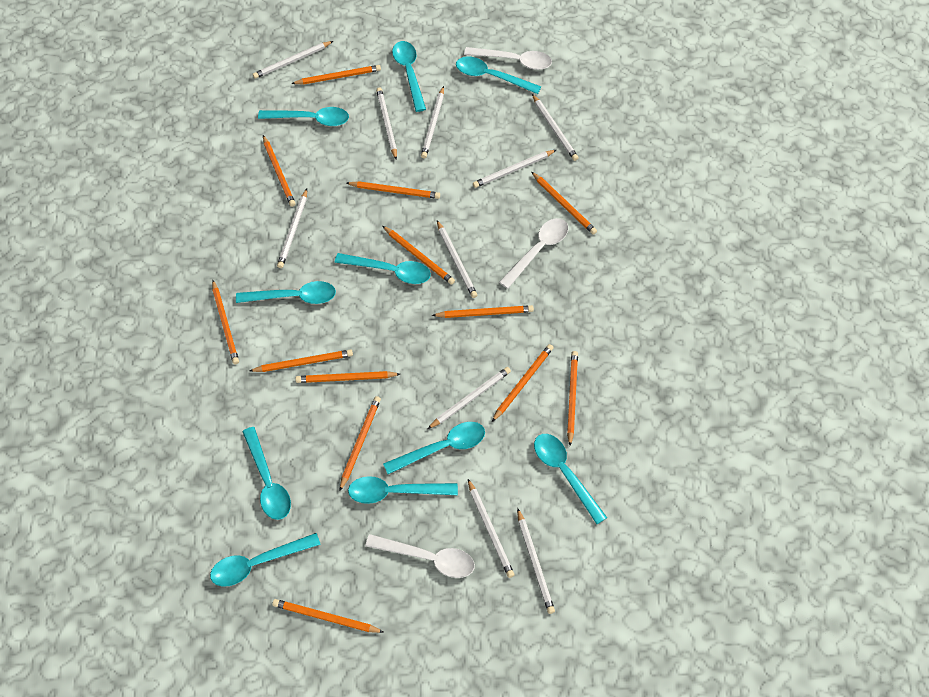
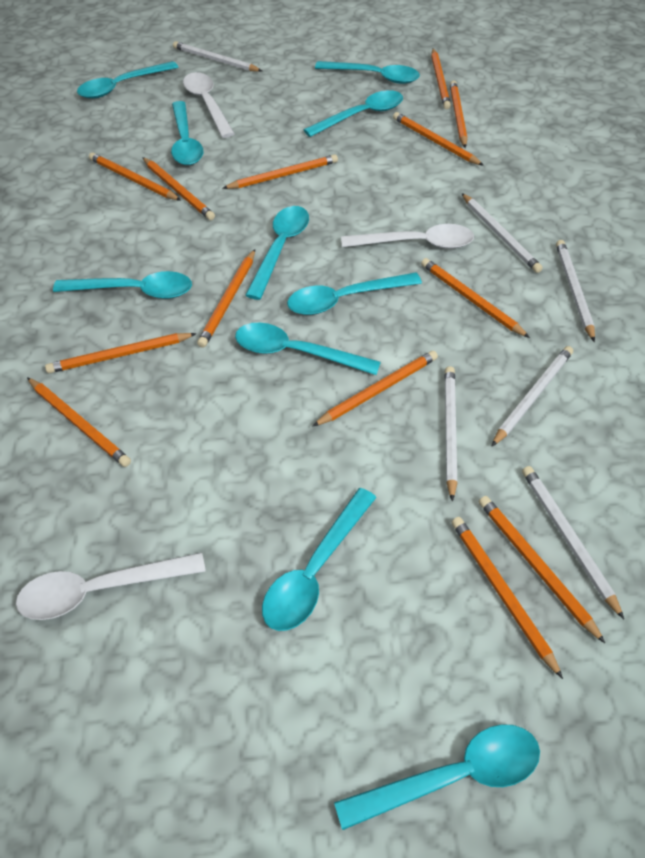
white pencil: [253,41,333,79] [277,189,307,268] [376,87,397,160] [421,86,444,158] [428,367,511,429] [437,220,478,298] [468,479,514,578] [473,150,556,188] [517,508,555,614] [532,94,578,161] = 10 -> [173,41,262,72] [445,366,457,502] [462,193,543,273] [491,346,573,447] [522,466,624,619] [556,240,595,342] = 6

